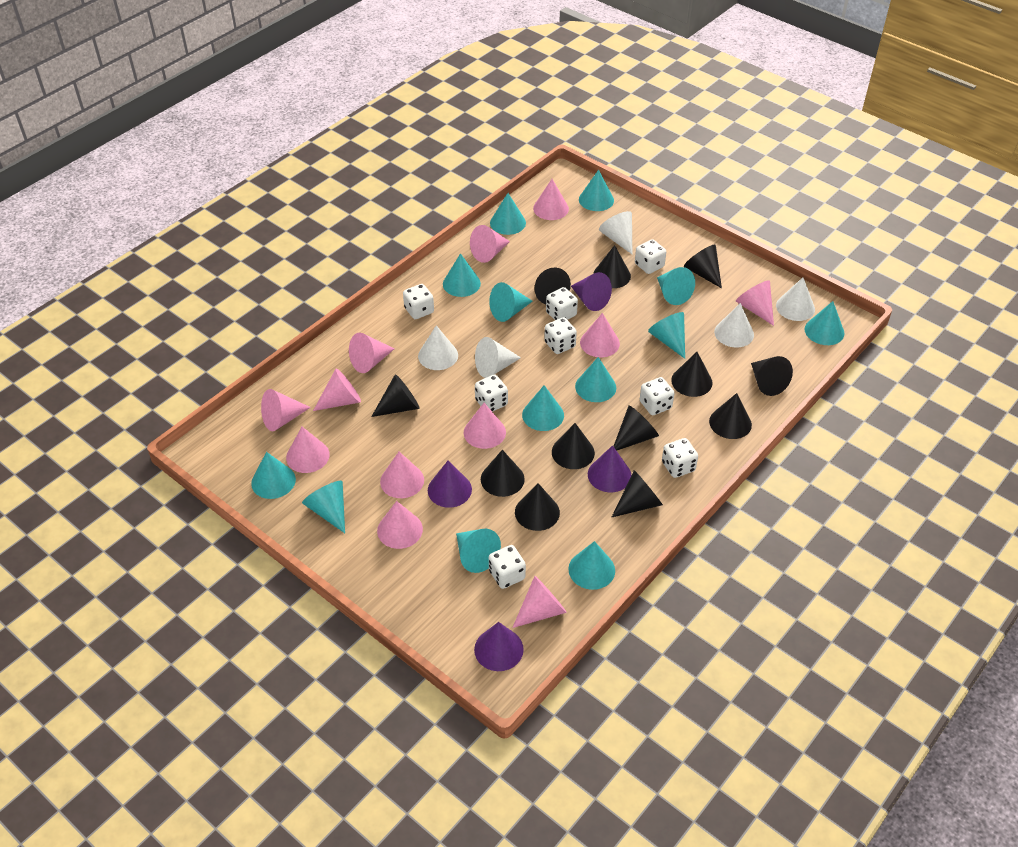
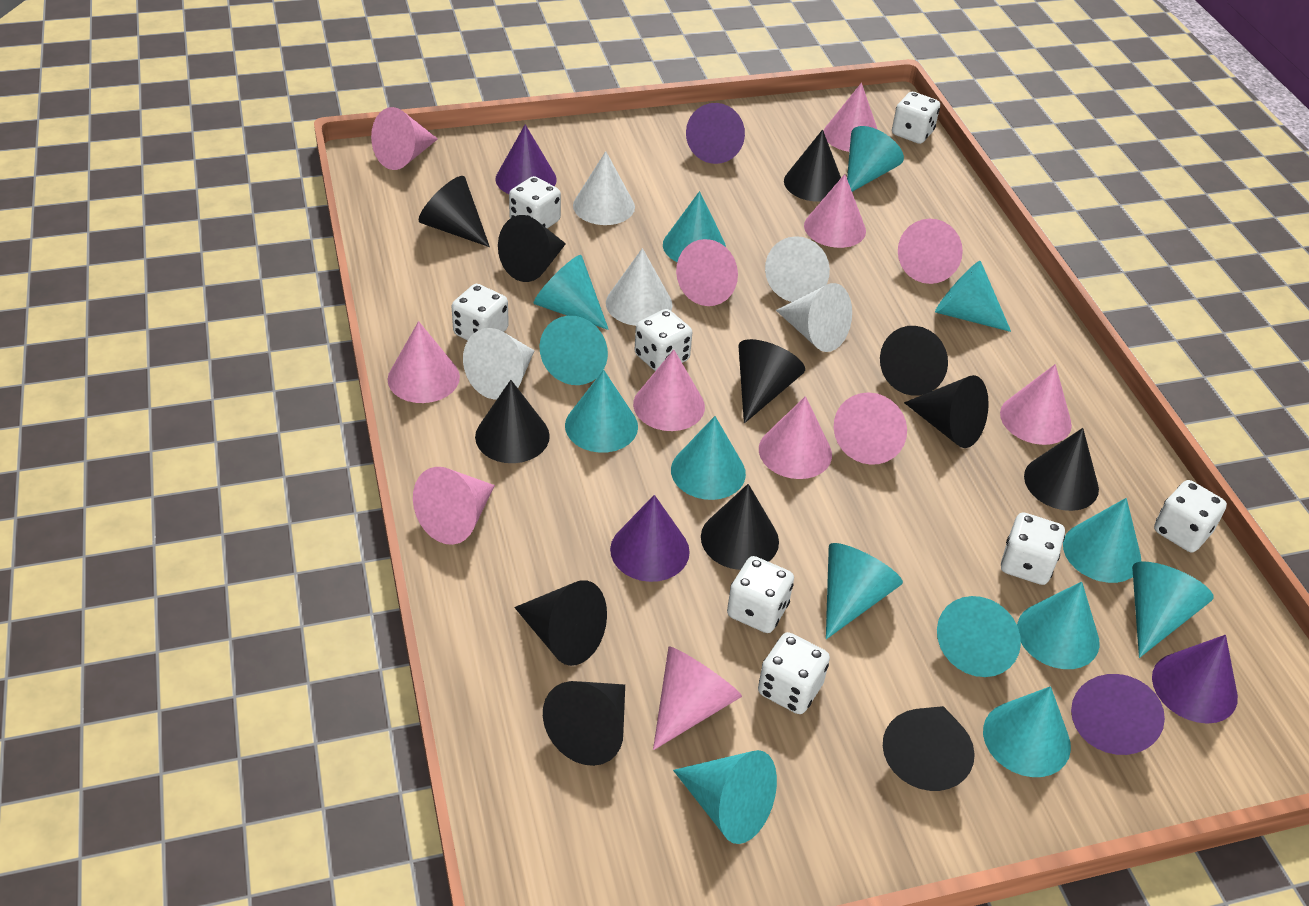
purple cone: [428,461,472,508] [474,622,524,671] [571,272,612,311] [588,445,631,492] = 4 -> [495,124,557,194] [610,495,690,582] [686,103,745,164] [1071,674,1165,755] [1152,635,1238,724] = 5
turquoise cone: [251,452,296,499] [302,481,345,533] [443,253,481,297] [456,529,501,573] [489,282,533,322] [490,193,526,235] [522,385,564,431] [568,541,615,590] [575,357,616,402] [579,170,614,211] [648,312,685,359] [657,267,695,305] [805,301,844,345] = 13 -> [534,255,609,330] [539,316,608,385] [565,370,638,453] [663,191,726,262] [671,416,746,500] [673,750,777,844] [826,543,903,639] [847,126,904,192] [935,261,1011,332] [937,596,1021,677] [983,686,1071,777] [1017,582,1100,669] [1063,498,1141,583] [1132,561,1214,658] = 14

